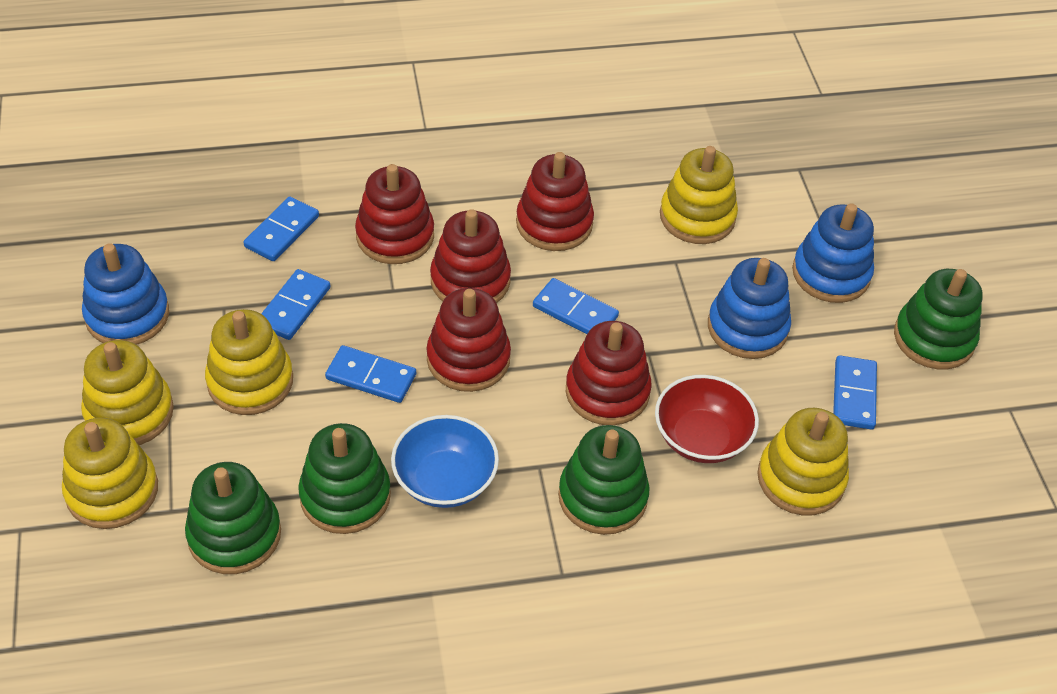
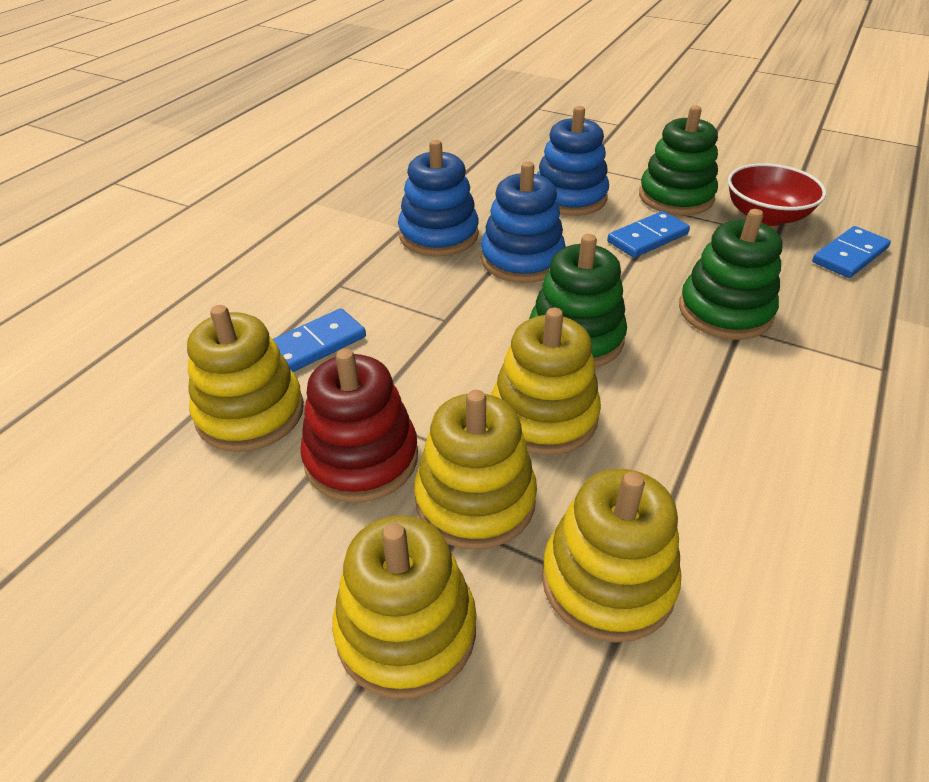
blue bowl: [391,415,499,508] = 1 -> none = 0
blue domino: [243,197,319,261] [261,269,331,340] [325,345,416,403] [533,278,619,334] [833,355,877,430] = 5 -> [273,308,366,372] [607,211,690,258] [812,226,891,278] = 3
green stacking toy: [185,462,281,574] [298,423,391,534] [558,425,650,535] [894,269,983,369] = 4 -> [529,234,627,368] [639,105,718,215] [679,209,782,340] = 3
red stacking toy: [355,164,434,264] [426,288,511,392] [430,209,511,303] [516,152,594,251] [566,321,652,425] = 5 -> [300,349,418,503] = 1

